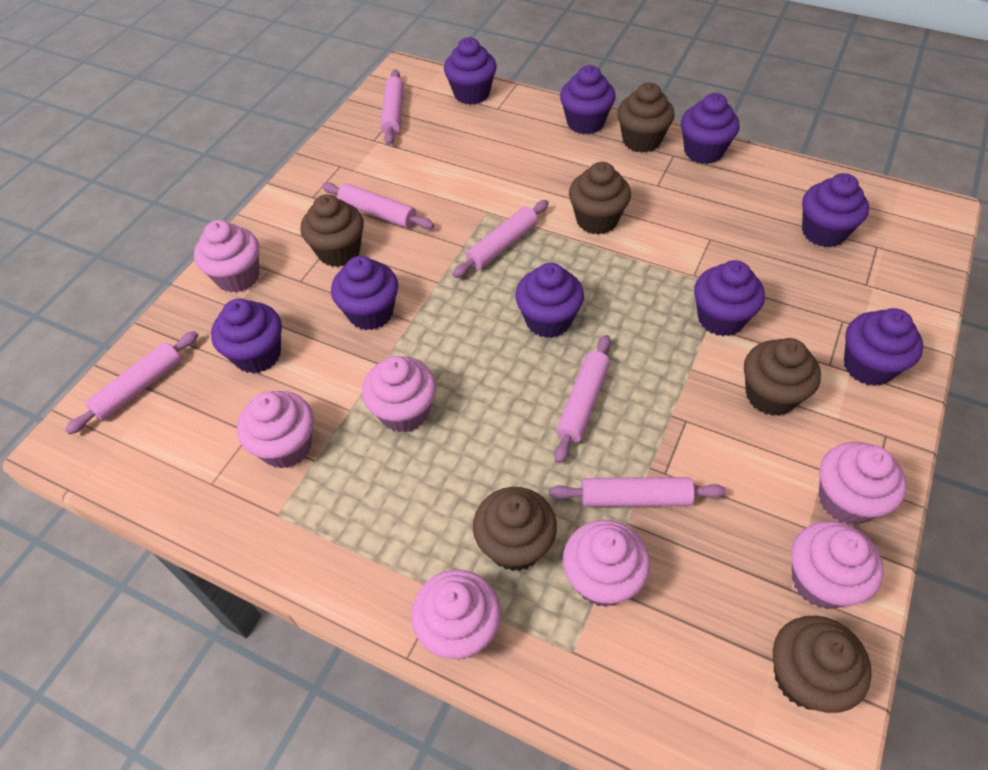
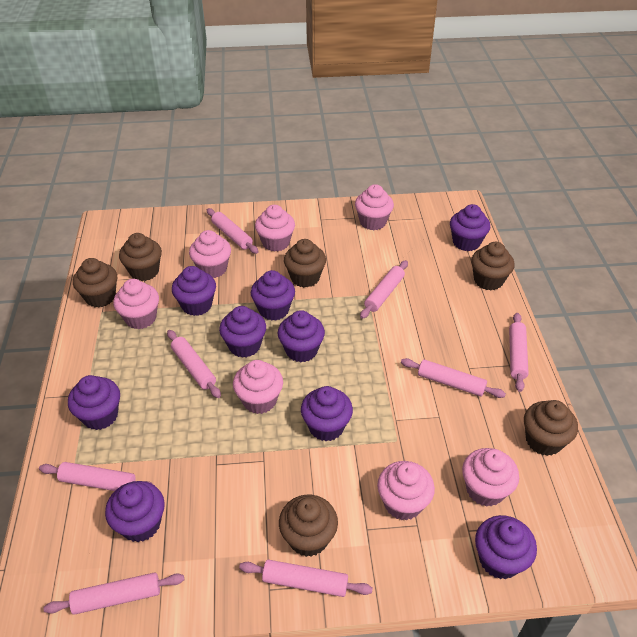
pink rolling pin: [65,331,198,434] [322,182,434,229] [381,70,404,145] [452,200,549,278] [549,477,726,507] [554,335,611,464] = 6 -> [39,462,155,491] [43,572,184,615] [167,330,221,398] [207,208,258,254] [239,559,373,597] [360,260,408,319] [401,358,506,398] [509,313,529,392] = 8

